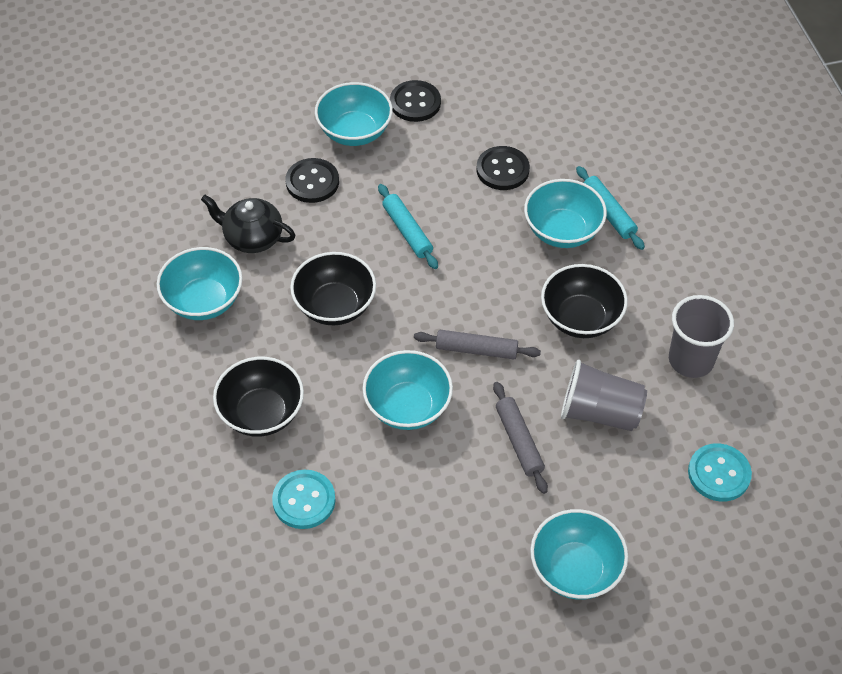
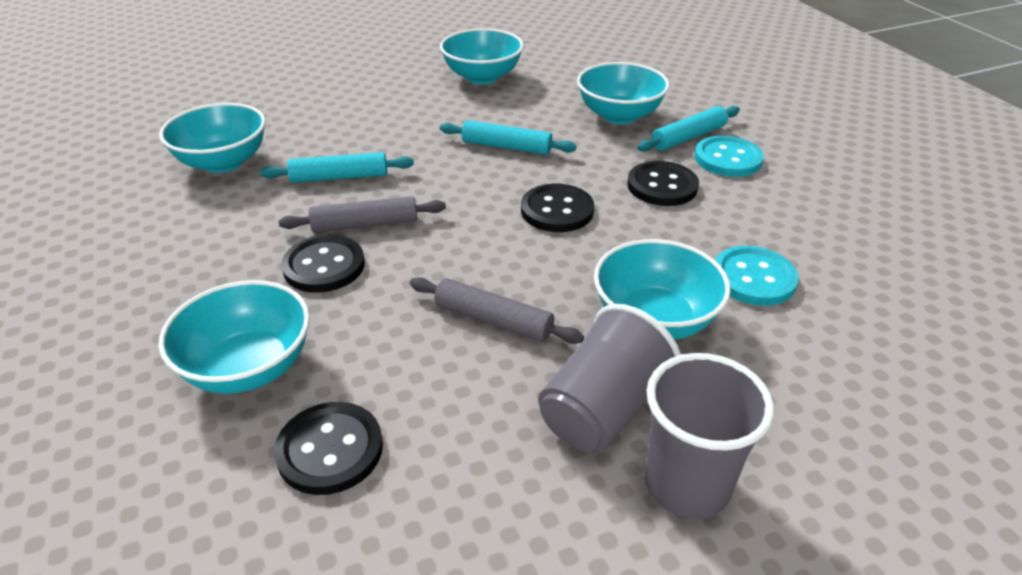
black bowl: [213,357,304,437] [290,252,376,325] [541,264,628,338] = 3 -> none = 0
black button: [286,158,339,203] [390,80,441,122] [477,146,530,190] = 3 -> [274,402,383,495] [281,235,365,293] [521,184,594,232] [627,161,699,206] = 4
black teapot: [201,195,296,253] = 1 -> none = 0
turquoise rolling pin: [378,184,438,269] [576,166,645,250] = 2 -> [260,152,414,183] [440,120,577,155] [637,106,740,152] = 3

